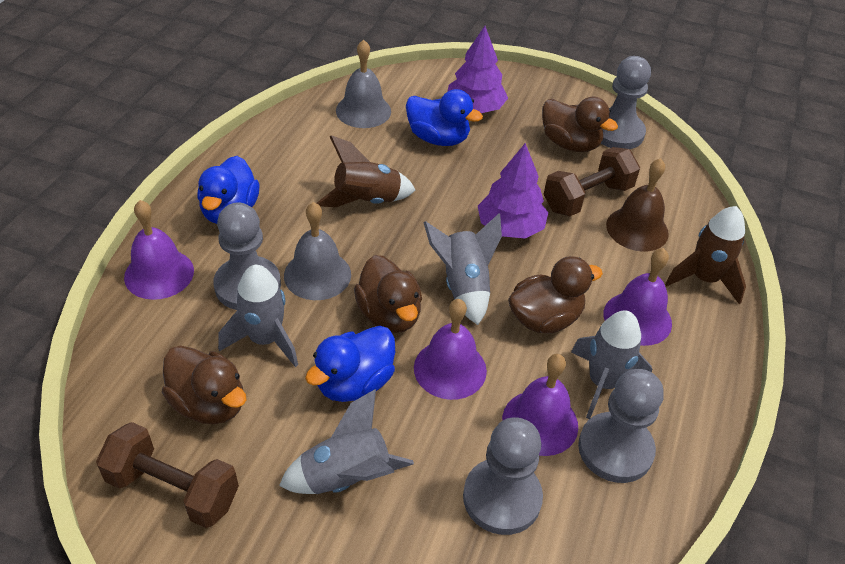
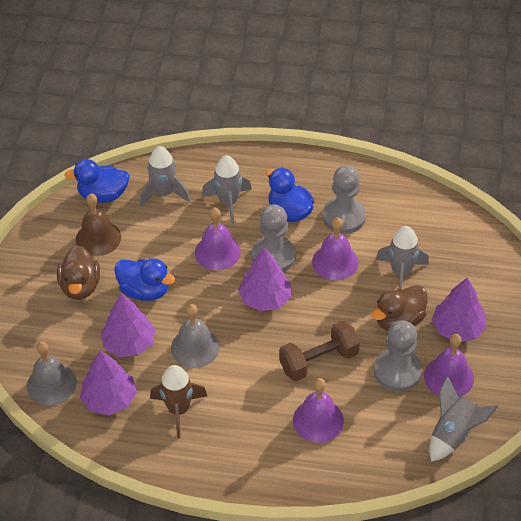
brown duck: [162,345,246,424] [354,255,422,333] [508,256,603,333] [542,97,618,152] = 4 -> [57,245,100,300] [372,285,428,331] = 2
brown dumbbell: [96,422,239,528] [543,147,640,216] = 2 -> [279,321,360,381] = 1
brown rocket: [316,135,415,207] [665,206,746,305] = 2 -> [150,365,207,439] = 1
grey pawn: [214,202,281,310] [463,417,543,535] [578,369,664,483] [601,56,651,149] = 4 -> [252,204,296,272] [323,165,366,234] [374,320,422,392] = 3
purple tree: [447,26,508,113] [478,143,548,238] = 2 -> [80,350,137,415] [101,293,155,357] [238,247,291,311] [432,278,487,342] = 4

